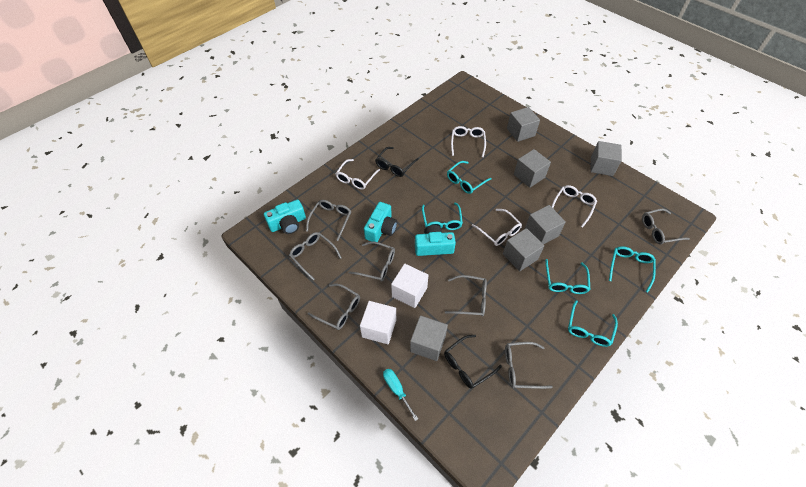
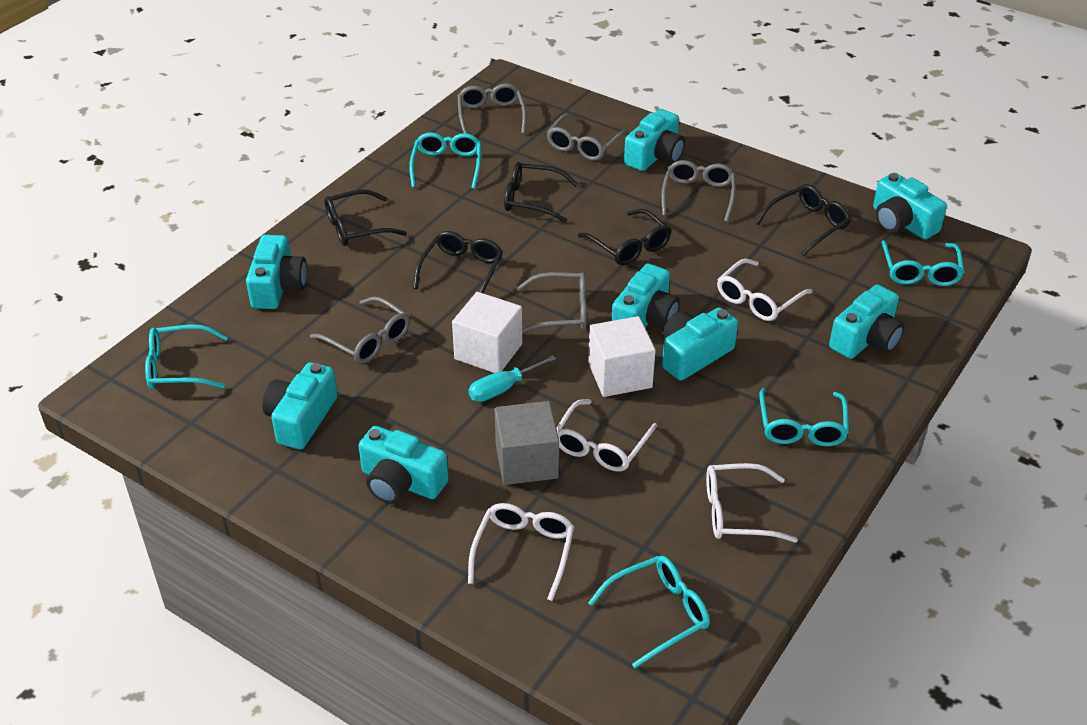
black glasses: [375,147,419,177] [444,335,502,389] = 2 -> [325,189,407,246] [413,231,503,293] [504,162,578,223] [578,209,671,265] [756,184,851,256] = 5
grey cube: [410,316,448,361] [503,228,544,271] [507,107,540,142] [514,149,551,188] [525,205,566,244] [590,141,622,176] = 6 -> [494,401,559,485] = 1
grey glasses: [289,232,342,280] [306,200,351,241] [307,284,360,330] [348,241,395,282] [445,275,487,316] [505,342,553,389] [642,208,690,245] = 7 -> [310,296,410,364] [458,83,526,134] [516,272,587,333] [547,114,628,161] [661,160,735,222] = 5
turquoise camera: [264,200,306,234] [364,202,397,242] [415,225,456,256] = 3 -> [246,235,307,309] [262,362,338,450] [358,426,449,504] [611,264,680,329] [624,109,685,171] [662,307,738,381] [829,284,905,359] [873,173,947,239] = 8

